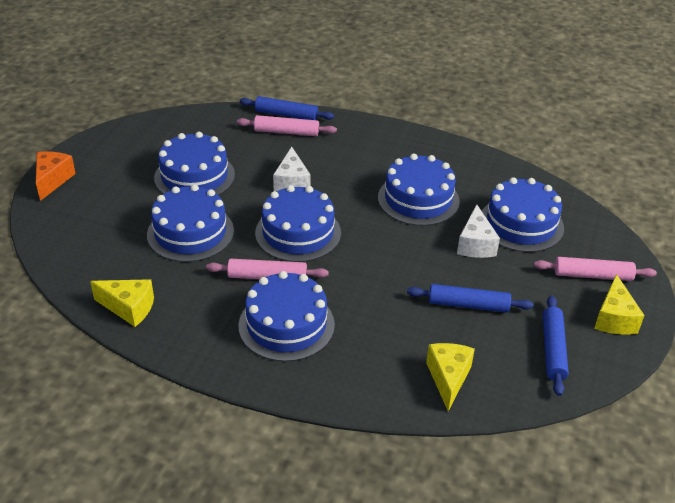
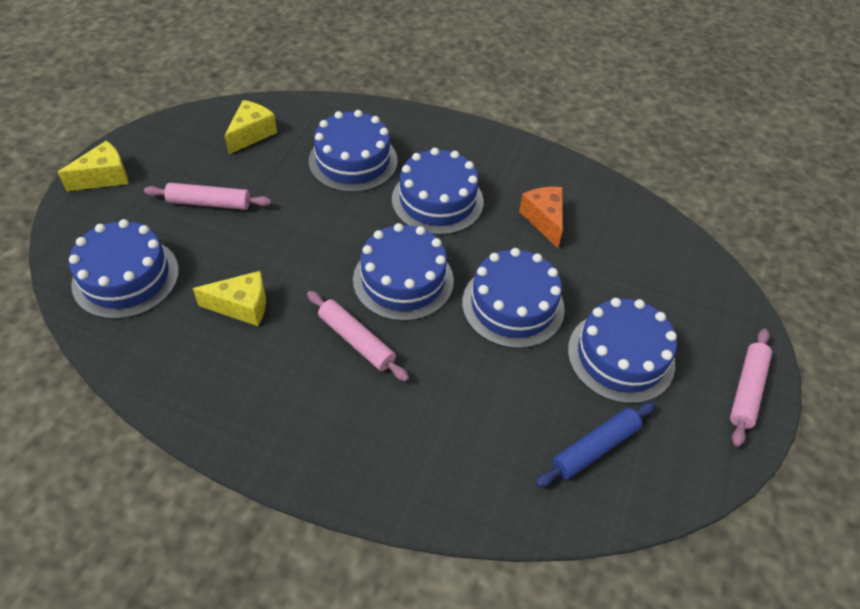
blue rolling pin: [239,96,334,120] [407,284,534,312] [543,295,569,396] = 3 -> [535,402,656,487] = 1
white cheese: [273,147,311,192] [457,205,500,258] = 2 -> none = 0

